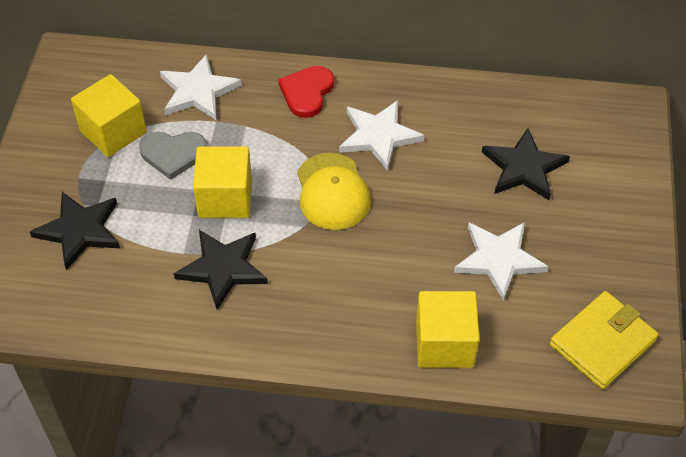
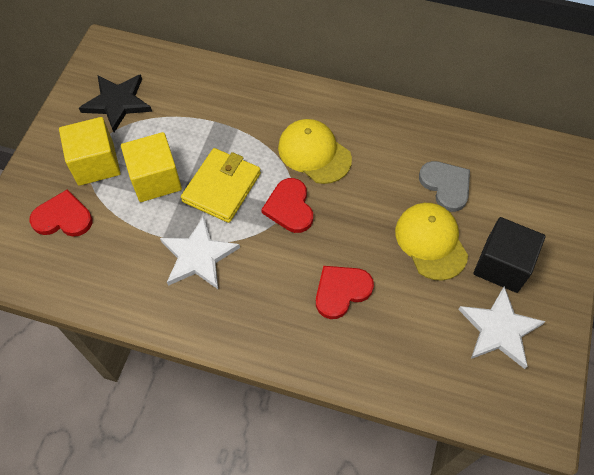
black cube: none = 0 -> [474,217,545,293] = 1
black star: [30,192,120,270] [173,230,268,310] [482,128,570,200] = 3 -> [79,74,152,132] = 1
red heart: [278,66,334,118] = 1 -> [29,189,92,237] [261,178,313,233] [316,266,374,319] = 3
white star: [160,54,242,120] [339,100,424,171] [454,222,548,301] = 3 -> [160,216,240,289] [458,286,546,369] = 2
yellow cap: [297,153,371,230] = 1 -> [278,119,352,184] [395,203,468,280] = 2
yellow cube: [71,74,147,157] [193,146,252,218] [416,291,480,368] = 3 -> [59,117,121,186] [121,132,182,202] = 2

